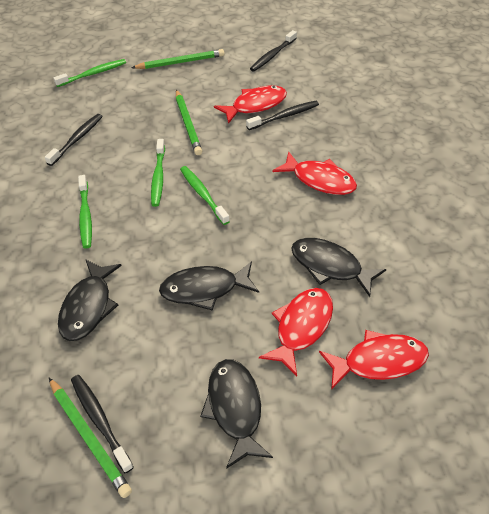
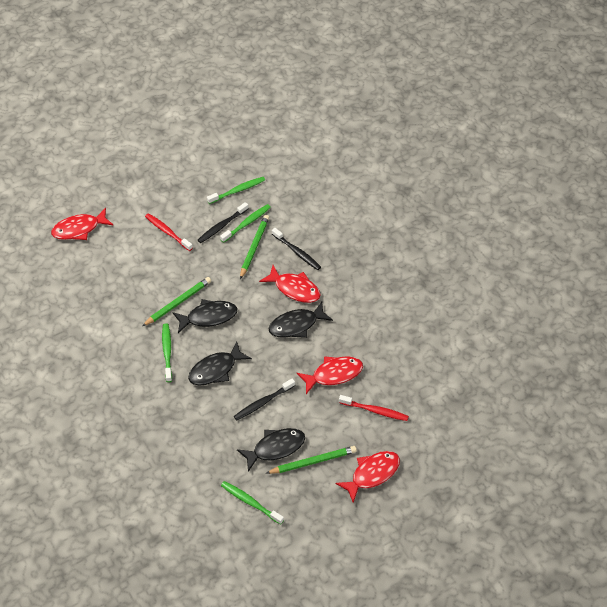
black toothbrush: [45,114,103,166] [71,375,134,473] [246,101,319,130] [250,30,297,72] = 4 -> [198,202,249,243] [234,379,295,421] [272,228,321,270] = 3
red toothbrush: none = 0 -> [145,213,193,251] [339,395,409,421] = 2

